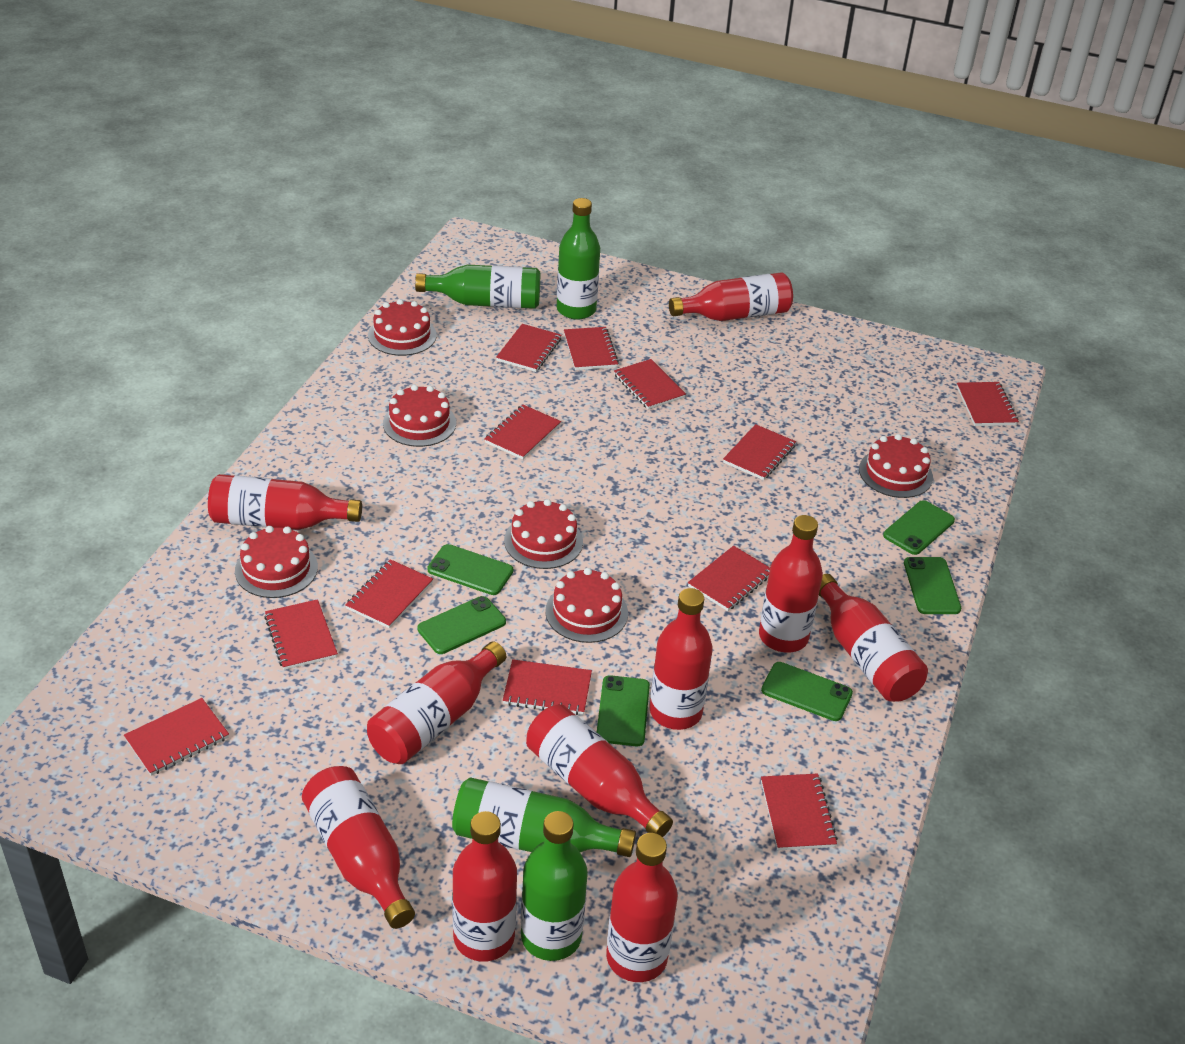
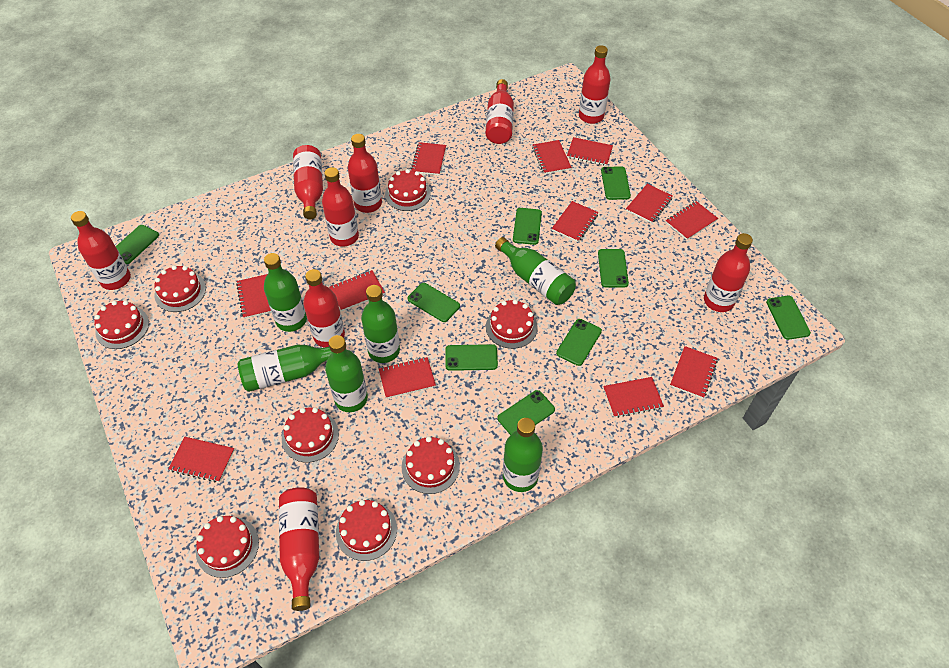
green bottle: [415,265,540,309] [452,777,636,857] [521,811,588,961] [557,198,600,320] = 4 -> [238,345,332,392] [264,253,307,332] [325,335,368,412] [361,285,400,363] [495,237,576,305] [503,418,543,492] = 6
green phone: [417,596,506,654] [428,544,513,595] [597,675,650,746] [761,662,853,721] [883,500,955,555] [904,557,961,614] = 6 -> [116,225,159,264] [408,283,460,322] [445,344,498,371] [497,390,555,435] [513,208,542,245] [556,319,602,366] [598,249,629,288] [601,166,631,200] [766,296,811,340] = 9
red bottle: [208,474,362,530] [302,766,415,929] [367,641,506,764] [452,811,517,962] [526,704,673,837] [606,833,678,982] [650,588,713,730] [669,272,793,321] [759,515,823,653] [819,574,928,702] = 10 -> [71,211,131,290] [279,487,319,611] [293,145,323,219] [303,269,345,347] [322,167,359,247] [348,134,382,213] [486,79,514,144] [579,45,611,124] [704,233,753,312] = 9
red cake: [235,526,318,598] [368,299,437,356] [383,385,456,447] [504,499,583,569] [545,568,628,643] [859,434,933,498] = 6 -> [94,300,149,349] [154,265,206,312] [196,516,259,578] [282,408,339,463] [336,500,397,561] [385,169,431,211] [402,436,460,494] [486,300,538,349] = 8

